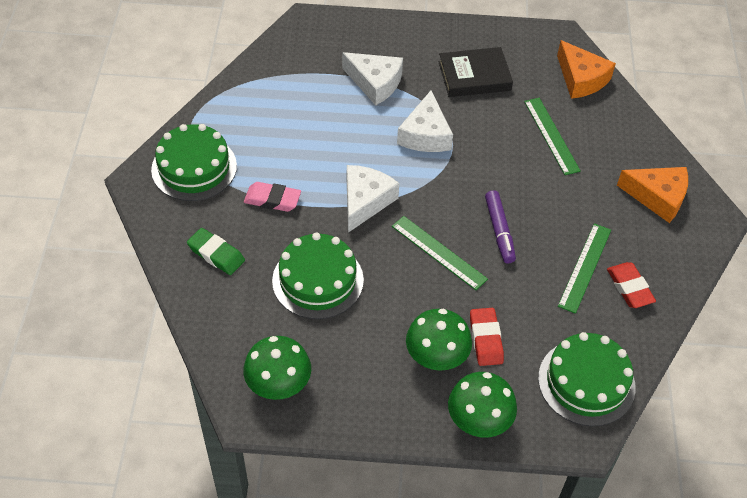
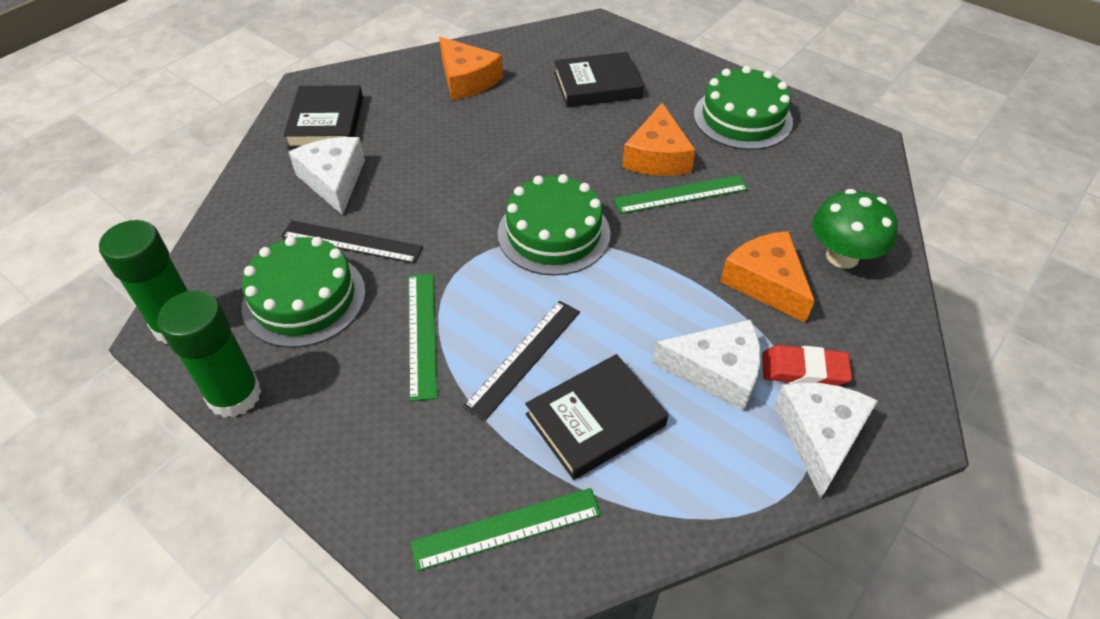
black book: [439,47,513,97] = 1 -> [283,85,363,148] [525,354,668,480] [554,52,644,107] = 3
black ruler: none = 0 -> [281,220,423,264] [463,300,580,421] = 2
green eraser: [187,228,245,275] = 1 -> none = 0
green glue stick: none = 0 -> [99,220,188,344] [157,290,261,418] = 2
green mushroom: [243,336,311,400] [406,309,472,371] [448,372,517,438] = 3 -> [812,189,898,269] = 1
orange cheese: [557,40,616,99] [617,167,688,223] = 2 -> [439,37,503,100] [622,103,696,176] [720,231,815,323] = 3
pink eraser: [244,182,301,212] = 1 -> none = 0
purple marker: [485,190,516,263] = 1 -> none = 0
red eraser: [470,308,504,366] [607,262,656,308] = 2 -> [762,345,852,386] = 1

